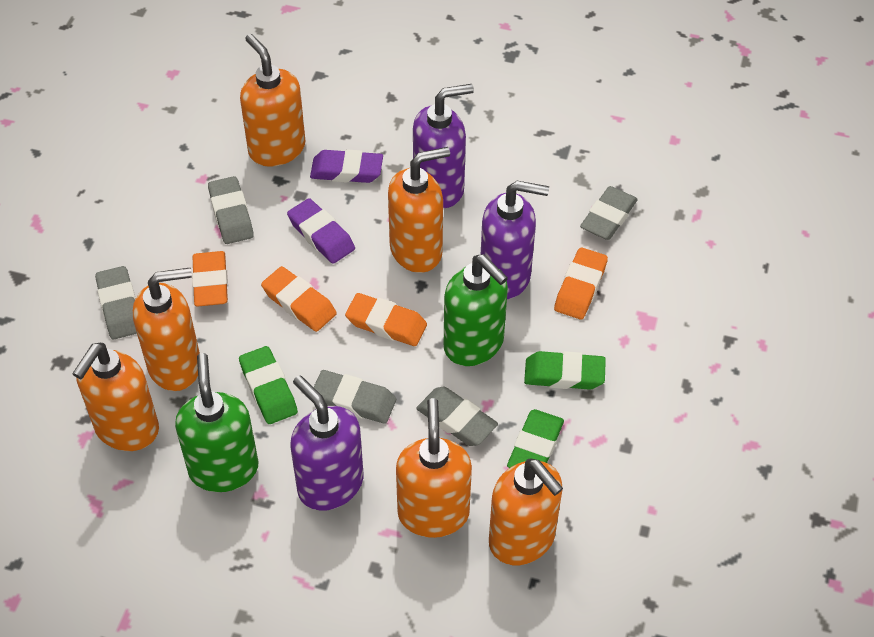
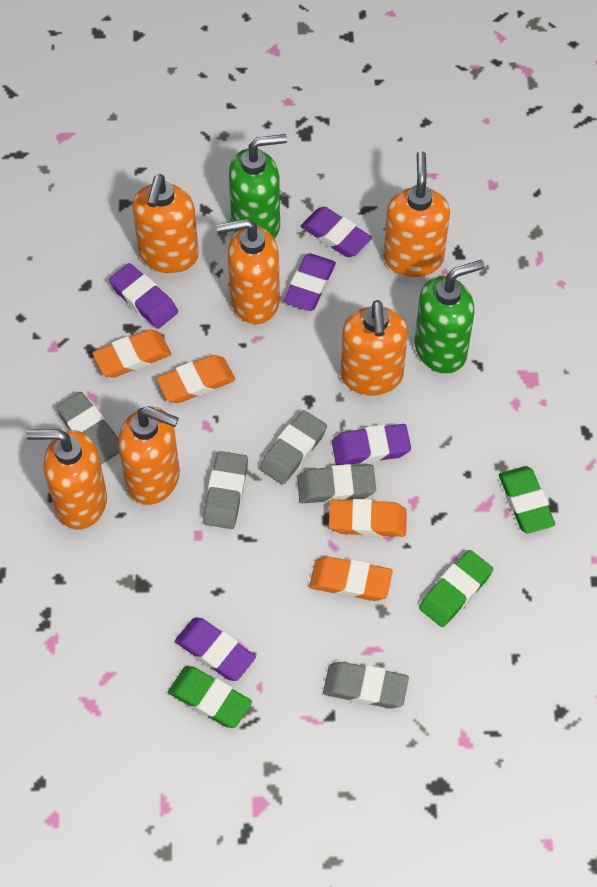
purple eraser: [287,198,355,264] [310,149,383,183] = 2 -> [109,263,178,329] [175,617,256,681] [284,253,336,311] [301,207,372,257] [332,424,411,465] = 5
purple soap dispenser: [290,375,363,511] [413,84,474,208] [481,181,549,299] = 3 -> none = 0

